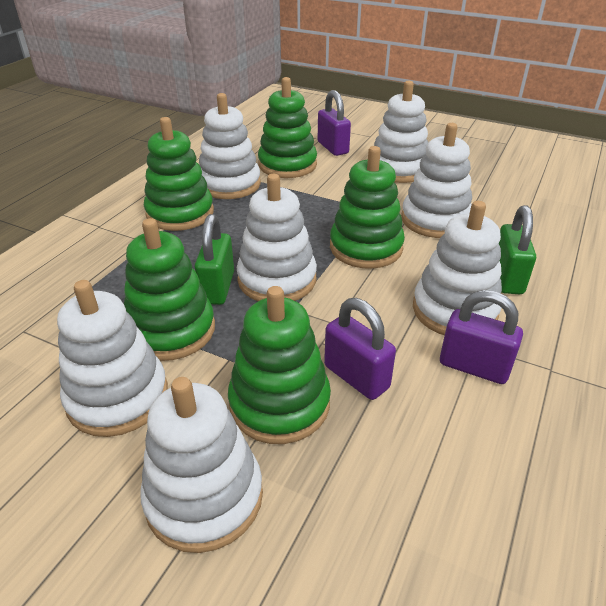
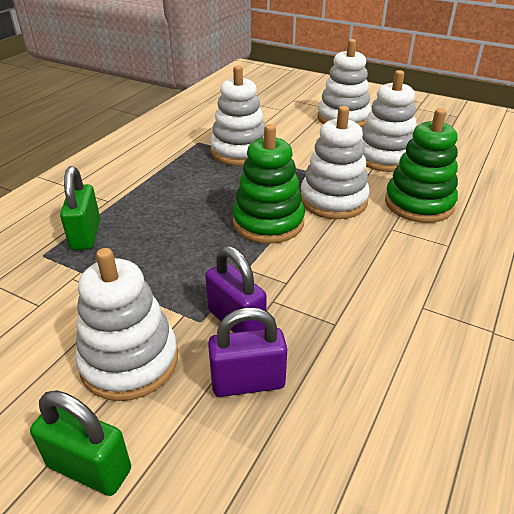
green stacking toy: [124,218,215,361] [144,117,214,231] [228,286,331,444] [258,77,317,178] [330,146,405,269] = 5 -> [232,124,305,244] [385,108,458,223] = 2
purple padlock: [318,90,351,156] [324,298,396,400] [440,290,523,384] = 3 -> [205,246,267,333] [208,307,287,397] = 2
white stacking toy: [57,280,168,437] [140,377,263,553] [199,93,261,199] [237,174,317,301] [374,81,428,183] [401,123,472,238] [413,201,502,335] = 7 -> [75,248,178,401] [210,65,266,165] [301,106,370,219] [318,39,371,127] [361,70,417,172] = 5

